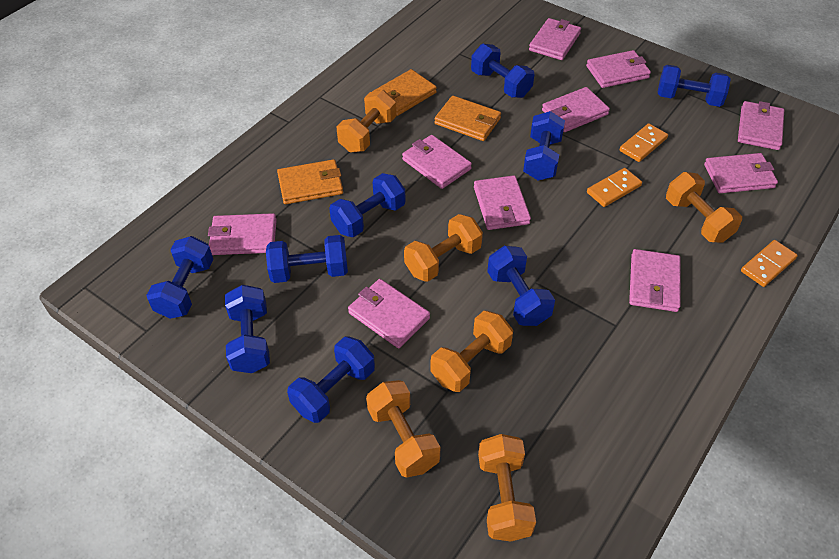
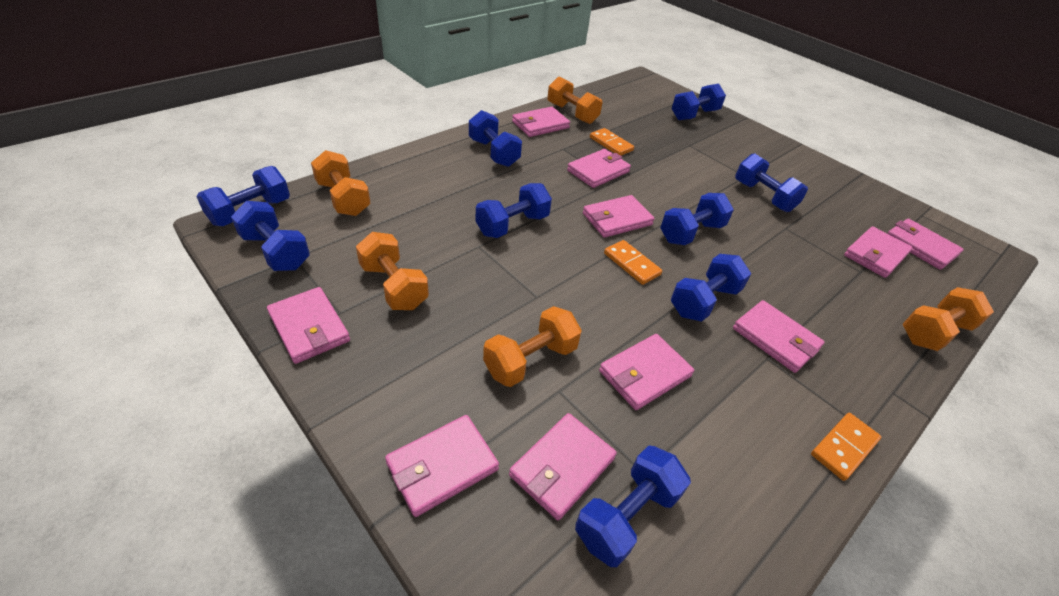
orange dumbbell: [336,90,396,152] [366,380,440,478] [404,214,483,282] [430,311,513,392] [478,434,536,542] [666,172,742,243] = 6 -> [311,150,371,216] [356,232,429,310] [483,306,582,387] [547,76,602,124] [902,287,994,351] = 5
orange wallet: [277,159,343,204] [372,69,437,116] [434,96,501,141] = 3 -> none = 0

